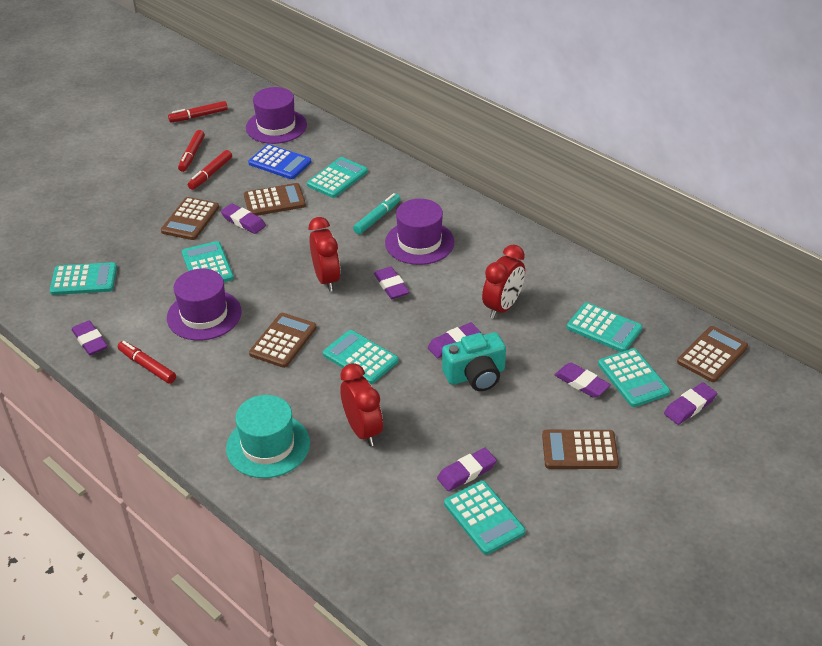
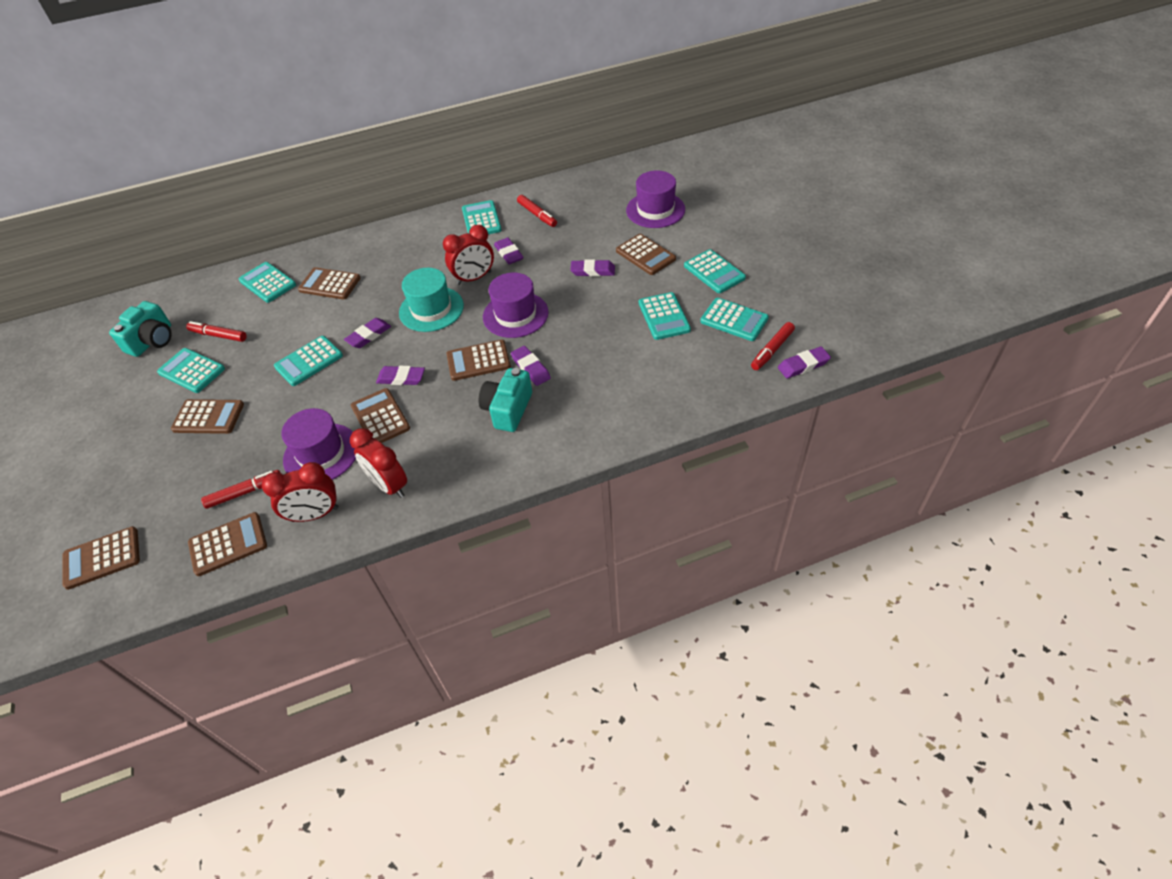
blue calculator: [248,144,312,179] = 1 -> none = 0
brown calculator: [161,197,219,240] [244,183,306,216] [249,313,317,368] [542,430,619,469] [677,326,748,382] = 5 -> [63,526,140,590] [171,399,244,434] [188,512,267,576] [298,267,361,300] [351,388,410,443] [447,340,511,381] [616,234,676,275] = 7
purple eraser: [72,320,108,355] [221,203,266,234] [374,267,409,299] [428,322,481,358] [437,448,497,491] [555,362,611,398] [664,382,717,425] = 7 -> [344,318,391,348] [376,366,425,385] [494,238,523,264] [511,346,551,386] [570,259,615,277] [778,346,831,379] = 6
turquoise camera: [442,332,506,391] = 1 -> [109,301,172,357] [479,368,532,432] = 2
turquoise marker: [353,193,401,234] = 1 -> none = 0

